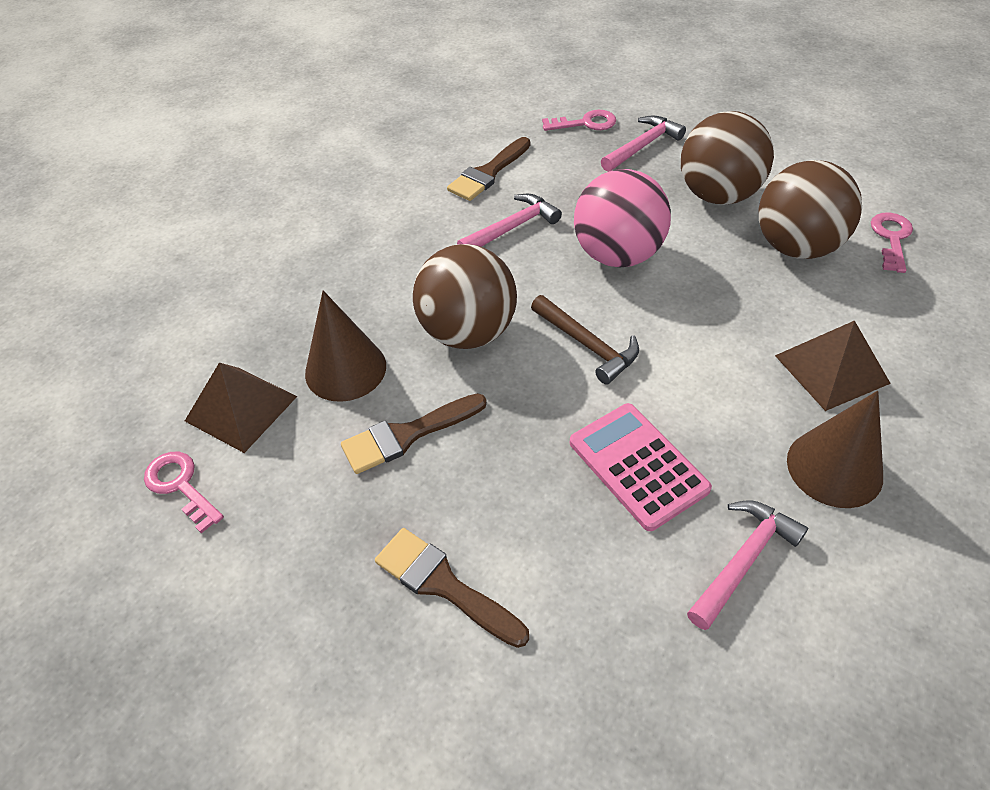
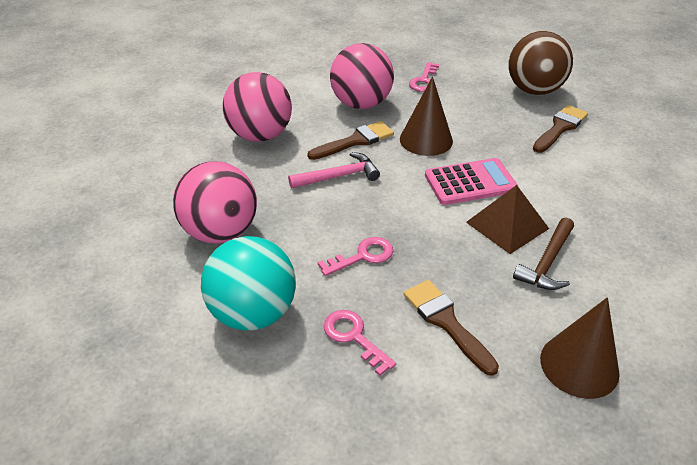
brown ball: [413,244,517,349] [681,111,774,205] [759,160,862,259] = 3 -> [509,31,573,95] = 1
brown pyramid: [185,363,297,453] [775,320,891,411] = 2 -> [466,185,549,254] = 1
pink ball: [574,169,671,267] = 1 -> [173,161,257,244] [223,72,292,142] [330,43,394,109] = 3
pink hammer: [457,194,562,247] [601,115,686,172] [687,501,808,630] = 3 -> [288,152,380,189] = 1
turquoise ball: none = 0 -> [201,236,296,330] = 1

